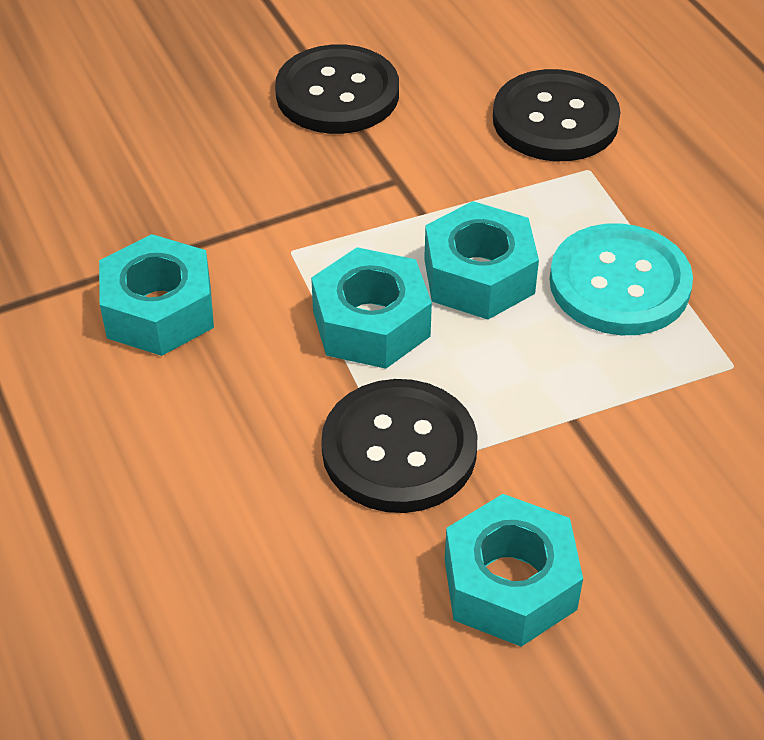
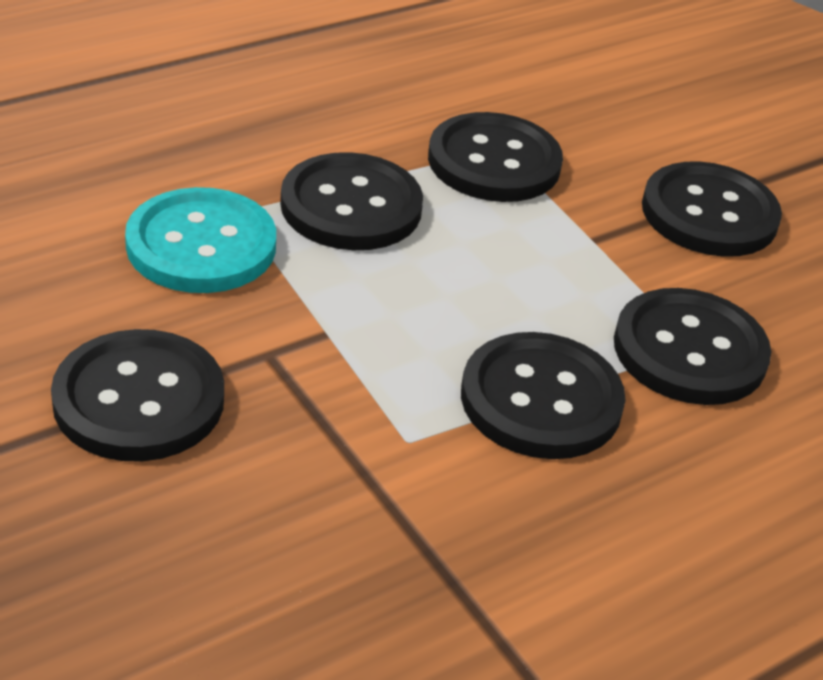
black button: [275,45,399,134] [321,379,477,513] [493,69,621,161] = 3 -> [51,329,224,462] [280,152,423,250] [428,112,563,202] [461,332,626,459] [614,288,771,405] [642,162,782,257] = 6
turquoise nut: [99,234,214,356] [311,247,432,369] [424,201,539,319] [445,494,583,647] = 4 -> none = 0

